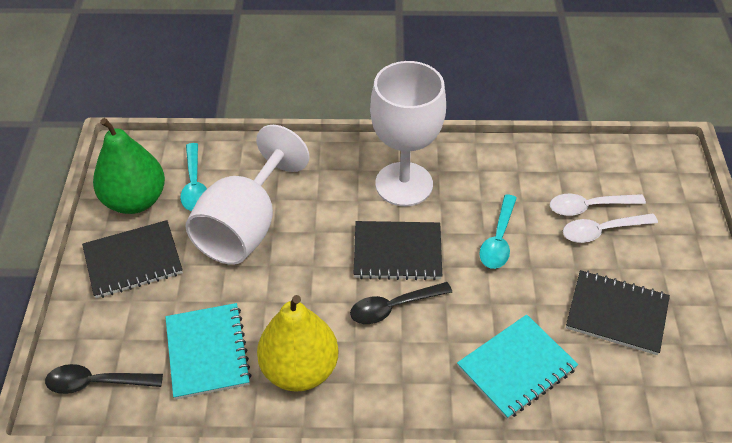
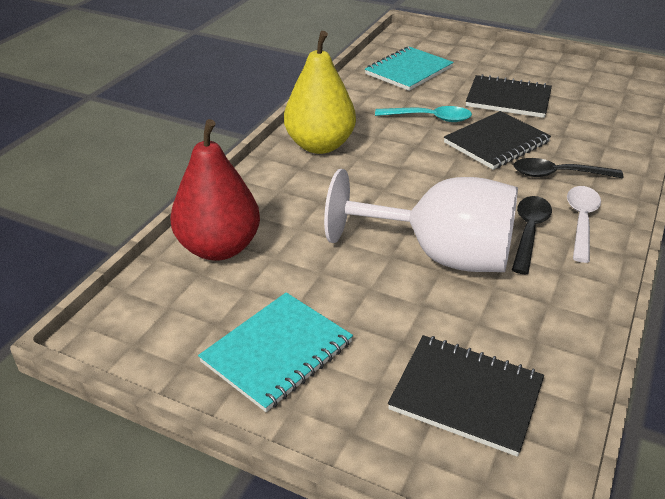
green pear: [93,118,165,214] = 1 -> none = 0
red pear: none = 0 -> [170,119,260,261] = 1
turquoise spoon: [180,143,207,211] [479,194,517,269] = 2 -> [375,106,472,122] = 1
white goblet: [185,125,309,265] [370,61,446,206] = 2 -> [324,169,518,272] = 1
white spoon: [550,194,646,216] [563,213,658,243] = 2 -> [567,186,601,263] = 1

